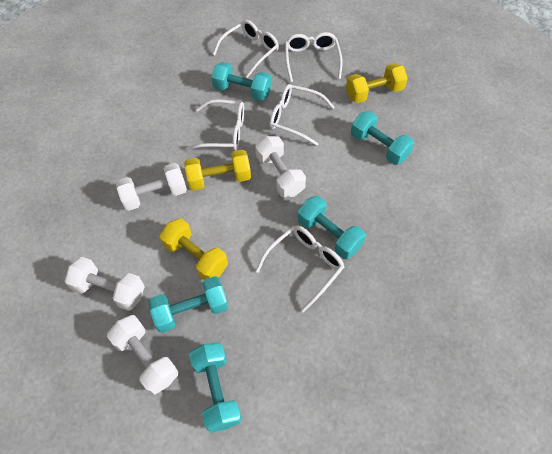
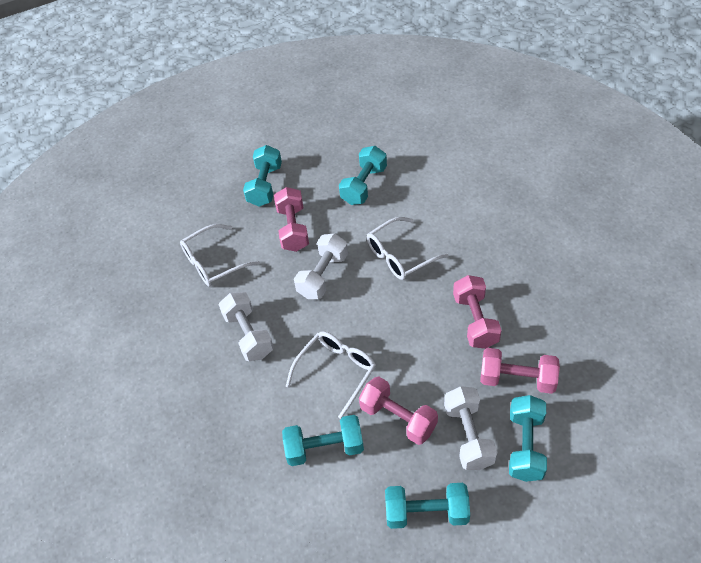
pink dumbbell: none = 0 -> [274,187,309,252] [359,377,438,445] [453,275,502,349] [480,348,560,394] = 4
white dumbbell: [65,257,145,311] [107,315,178,395] [116,163,187,211] [255,136,306,197] = 4 -> [219,292,274,361] [294,234,348,299] [444,386,498,470] = 3
white glasses: [186,99,244,151] [213,20,279,78] [255,225,344,312] [270,84,335,146] [285,32,342,82] = 5 -> [180,224,260,287] [286,332,376,419] [367,217,449,280] = 3
yellow dumbbell: [160,218,228,280] [184,150,251,191] [346,63,408,103] = 3 -> none = 0

